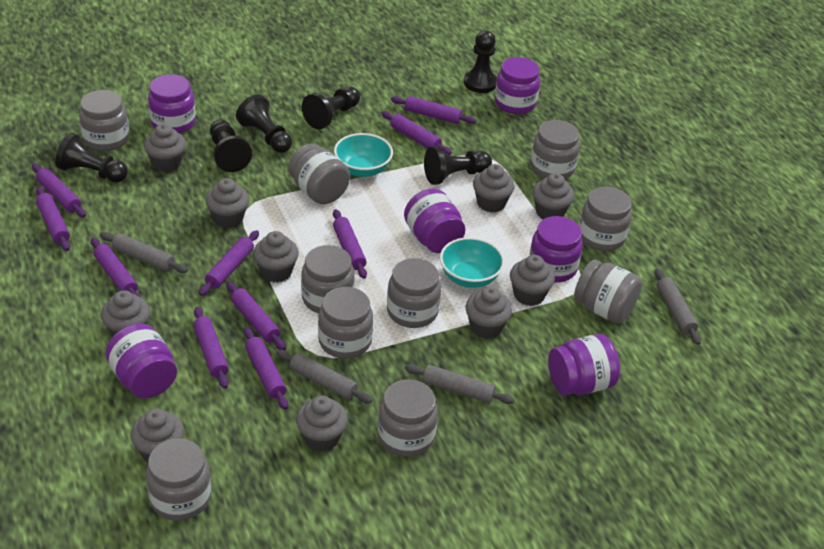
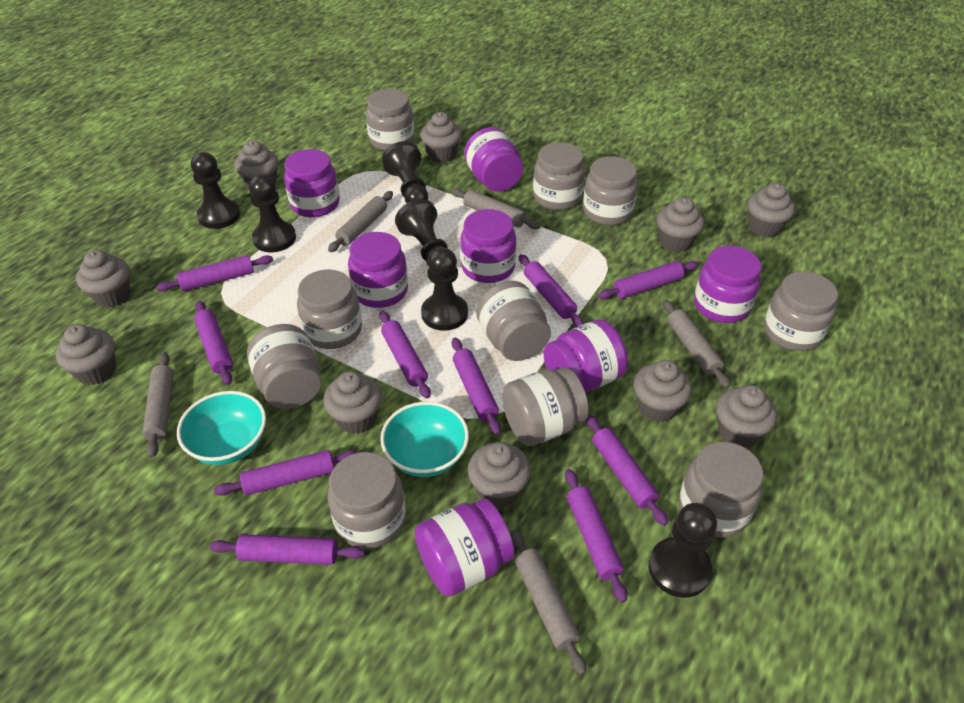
grey rolling pin: [100,232,188,273] [276,350,373,403] [405,364,515,404] [655,268,701,345] = 4 -> [142,352,174,458] [328,191,393,252] [451,188,540,229] [511,529,586,675] [663,300,730,388] = 5
purple jar: [105,324,177,398] [148,74,196,133] [404,189,465,253] [495,57,540,114] [529,216,583,283] [548,334,620,396] = 6 -> [284,149,340,217] [348,232,408,308] [415,498,515,597] [460,209,516,283] [464,127,523,192] [544,320,628,392] [694,246,762,323] = 7

